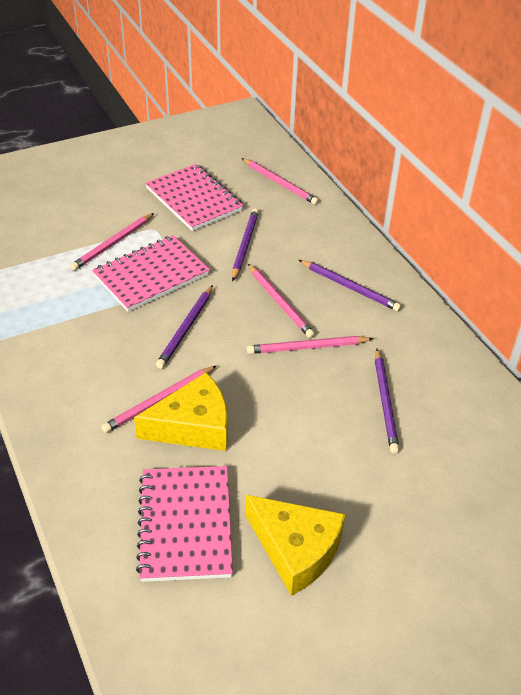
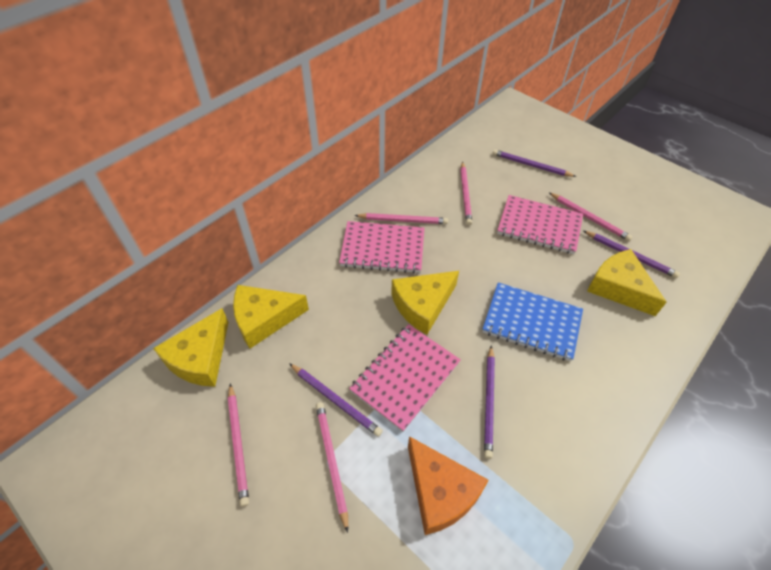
blue notebook: none = 0 -> [482,282,583,361] = 1
orange cheese: none = 0 -> [408,436,489,535] = 1
yellow cheese: [134,372,228,451] [245,495,345,596] = 2 -> [153,308,229,387] [233,285,309,349] [391,271,459,335] [587,249,667,316] = 4

